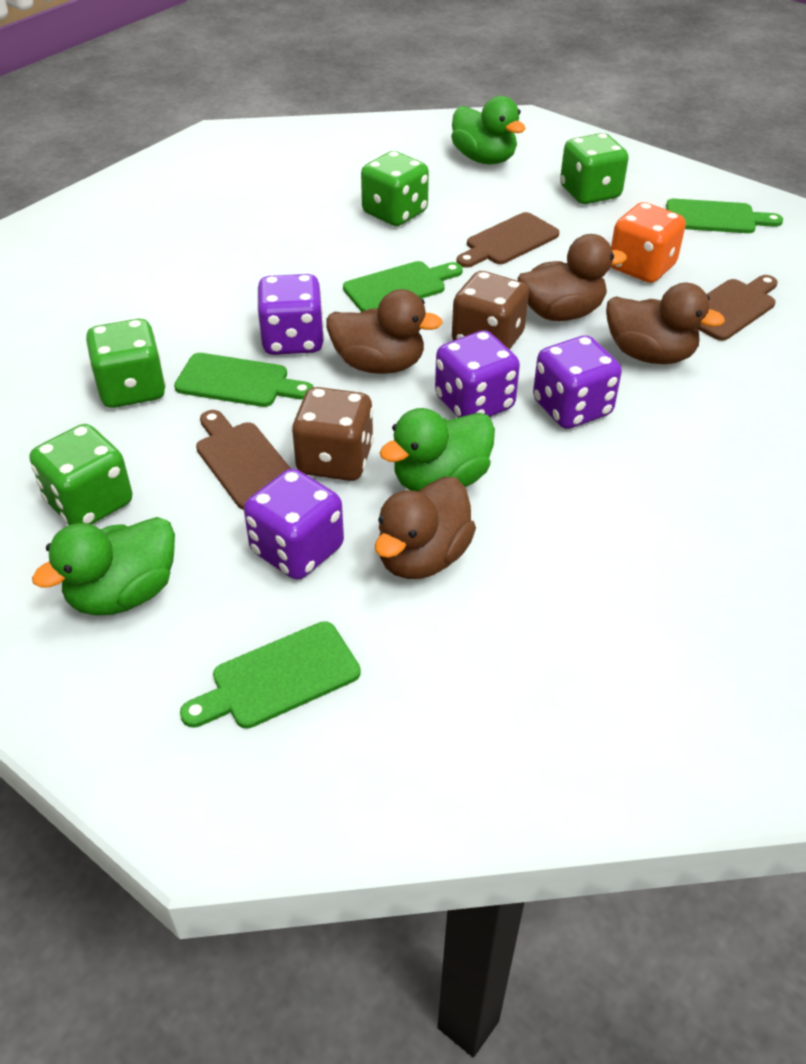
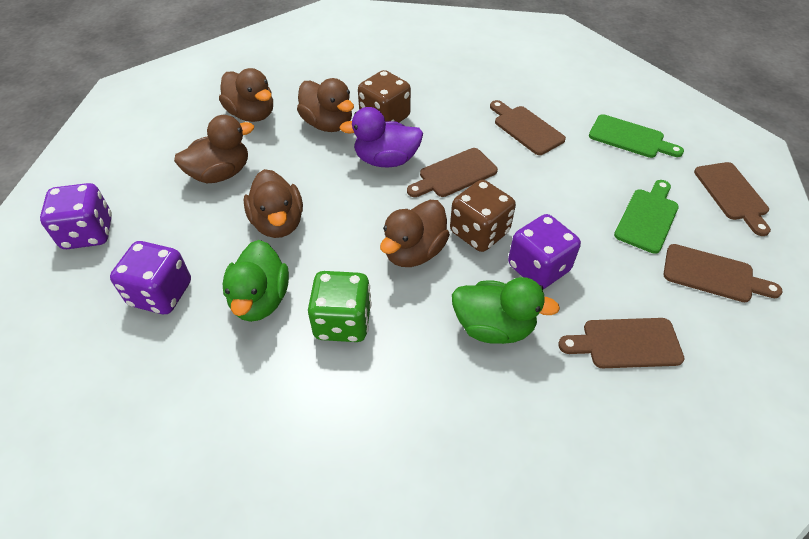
brown cutting board: [196,410,291,510] [456,212,559,268] [697,275,778,341] = 3 -> [407,148,498,197] [490,100,566,155] [558,318,684,368] [663,244,783,302] [694,162,771,236] = 5
brown duck: [327,289,443,374] [375,477,476,579] [517,234,627,321] [606,283,725,364] = 4 -> [174,115,254,183] [219,68,273,122] [243,169,303,238] [297,78,354,132] [380,200,450,267] = 5
green cutting board: [174,353,314,407] [180,621,361,729] [343,261,463,312] [666,199,783,233] = 4 -> [589,114,684,158] [614,180,679,254] = 2
green dice: [30,424,132,525] [86,319,166,408] [361,151,429,226] [560,133,629,204] = 4 -> [308,271,372,342] = 1
green duck: [32,517,175,616] [380,408,495,492] [451,96,526,164] = 3 -> [223,240,289,322] [452,277,560,344] = 2
orange dice: [611,202,686,283] = 1 -> none = 0
purple dice: [244,469,344,580] [258,274,325,355] [435,330,520,418] [533,335,622,429] = 4 -> [40,183,112,249] [110,241,191,314] [508,214,581,289] = 3
purple duck: none = 0 -> [339,107,423,167] = 1

